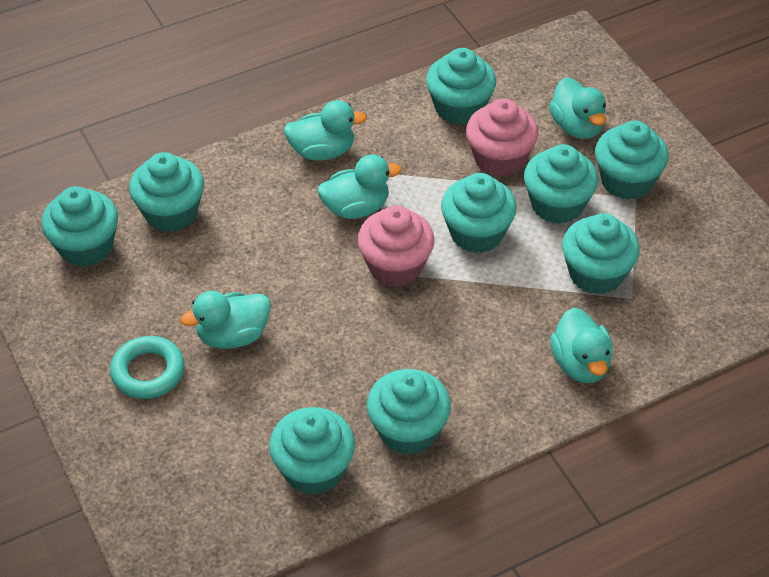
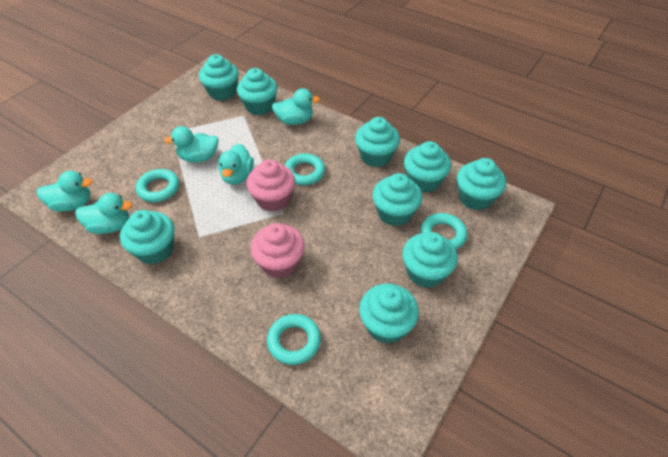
turquoise ring: [110,336,184,399] = 1 -> [136,169,179,202] [267,314,321,365] [284,154,325,185] [421,213,467,249] = 4

